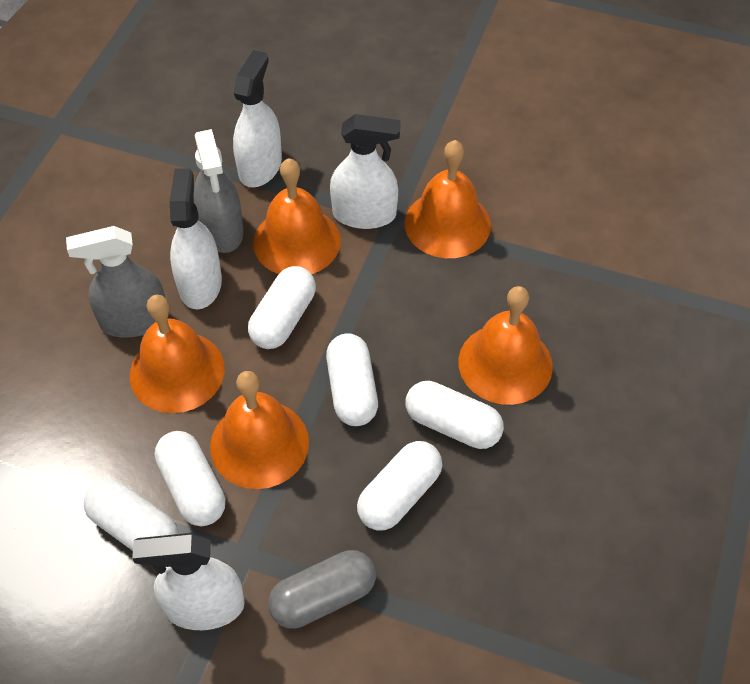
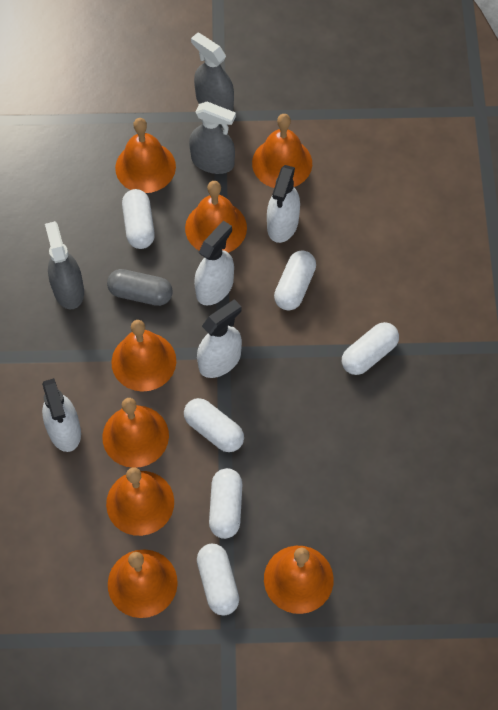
grey spray bottle: [66,226,165,337] [194,129,244,253] = 2 -> [45,221,84,309] [189,102,236,174] [191,33,234,111] = 3
orange bell: [130,295,225,413] [210,371,309,489] [253,158,340,274] [404,140,491,258] [458,286,553,405] = 5 -> [102,398,169,468] [106,467,174,536] [108,549,178,618] [111,320,176,391] [115,118,176,193] [185,181,247,253] [252,114,312,188] [264,546,334,614] = 8

